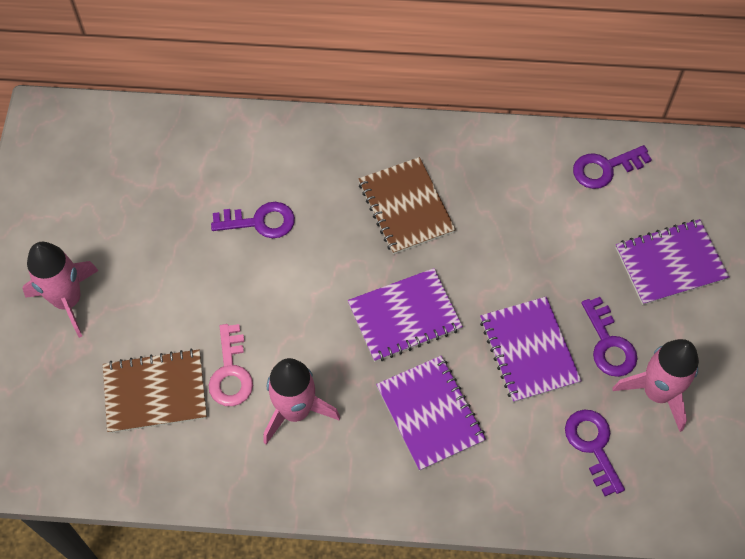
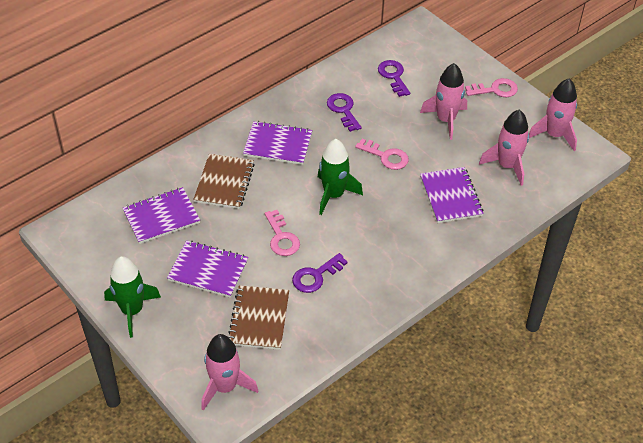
green rocket: none = 0 -> [104,256,161,338] [318,139,363,215] = 2
pink key: [209,324,253,406] = 1 -> [265,210,300,256] [355,139,409,170] [465,78,518,97] = 3
pink rocket: [22,242,99,338] [264,358,340,445] [612,339,699,432] = 3 -> [201,334,258,411] [420,63,467,140] [479,109,529,186] [529,79,577,151] = 4
purple key: [211,202,295,238] [565,409,625,496] [573,145,652,189] [581,297,637,377] = 4 -> [292,253,348,293] [327,93,362,132] [378,60,410,97] = 3

